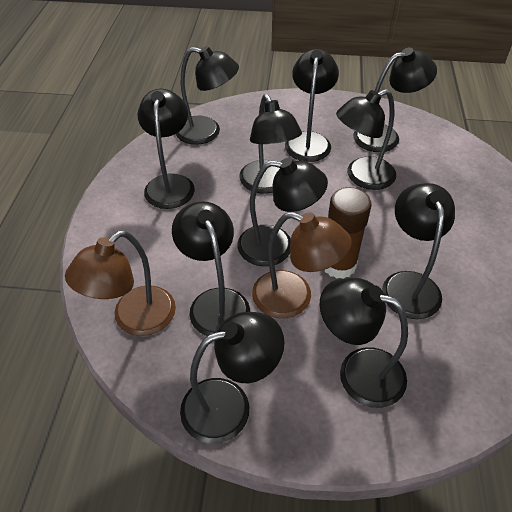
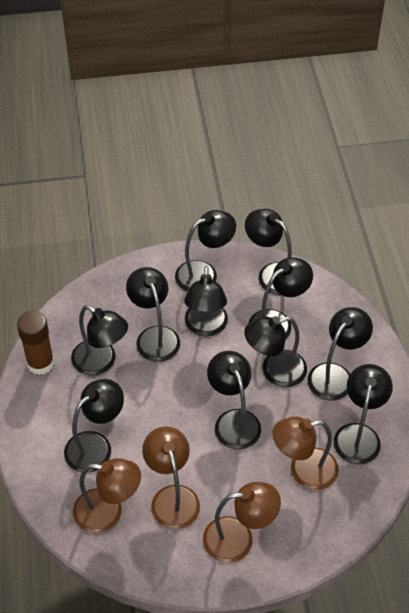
brown lamp: [65,230,176,336] [252,212,352,318] = 2 -> [73,458,141,533] [142,426,200,529] [203,482,281,563] [272,417,339,490] = 4

